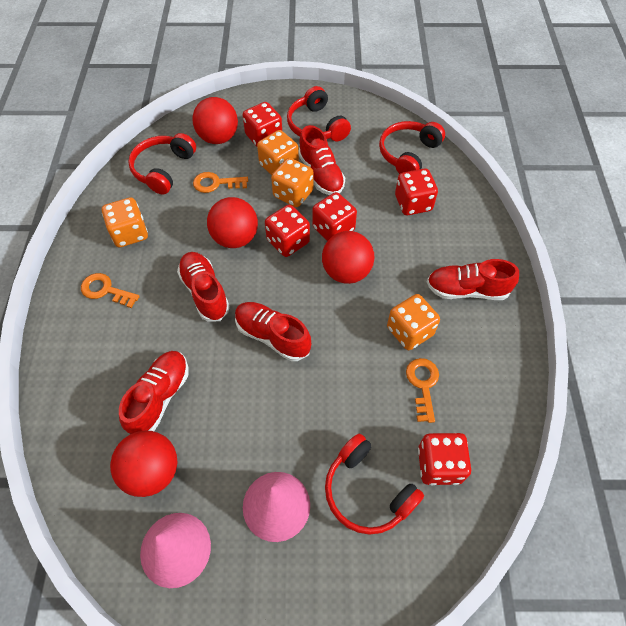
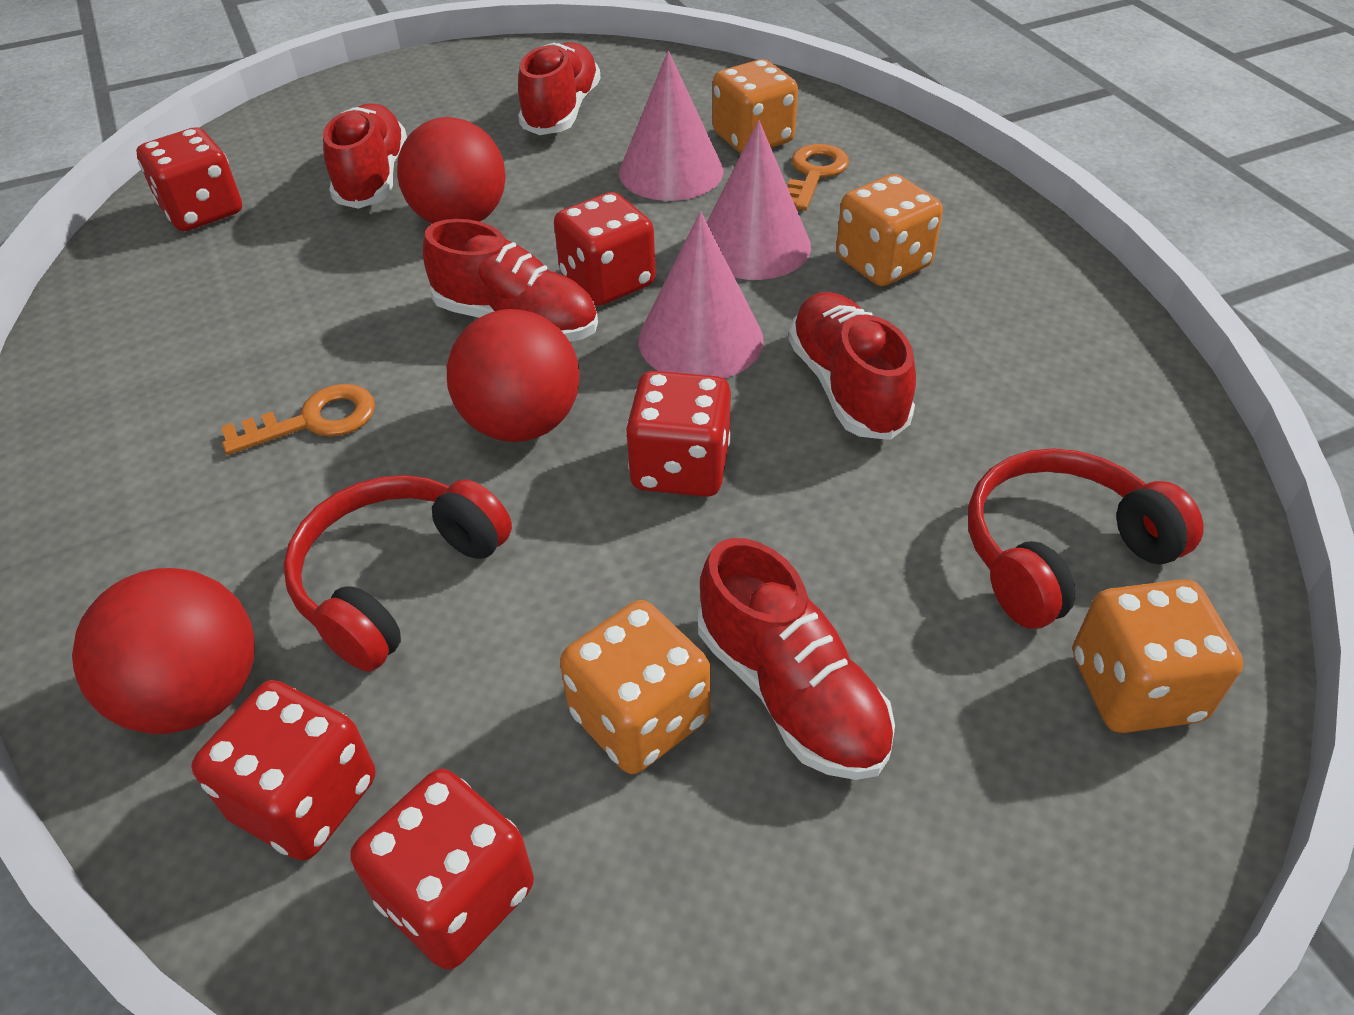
orange key: [81,273,140,308] [193,172,248,193] [406,358,439,423] = 3 -> [221,384,375,455] [788,144,849,211] = 2
pink cone: [140,513,211,588] [243,472,310,542] = 2 -> [619,51,724,201] [638,211,764,379] [707,120,811,280] = 3
red ball: [110,430,177,497] [193,97,238,144] [207,197,258,248] [322,231,374,284] = 4 -> [72,568,255,734] [397,117,506,224] [447,309,580,442] = 3
red headphones: [128,133,196,194] [287,86,351,141] [325,434,424,534] [379,121,445,174] = 4 -> [283,475,512,672] [968,448,1204,629] = 2

